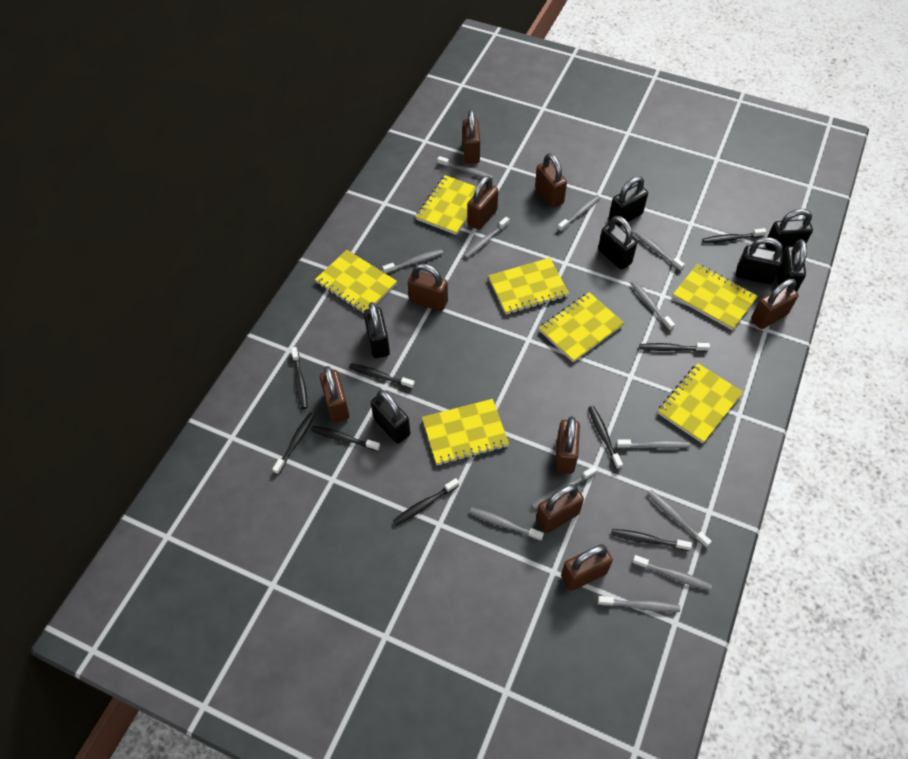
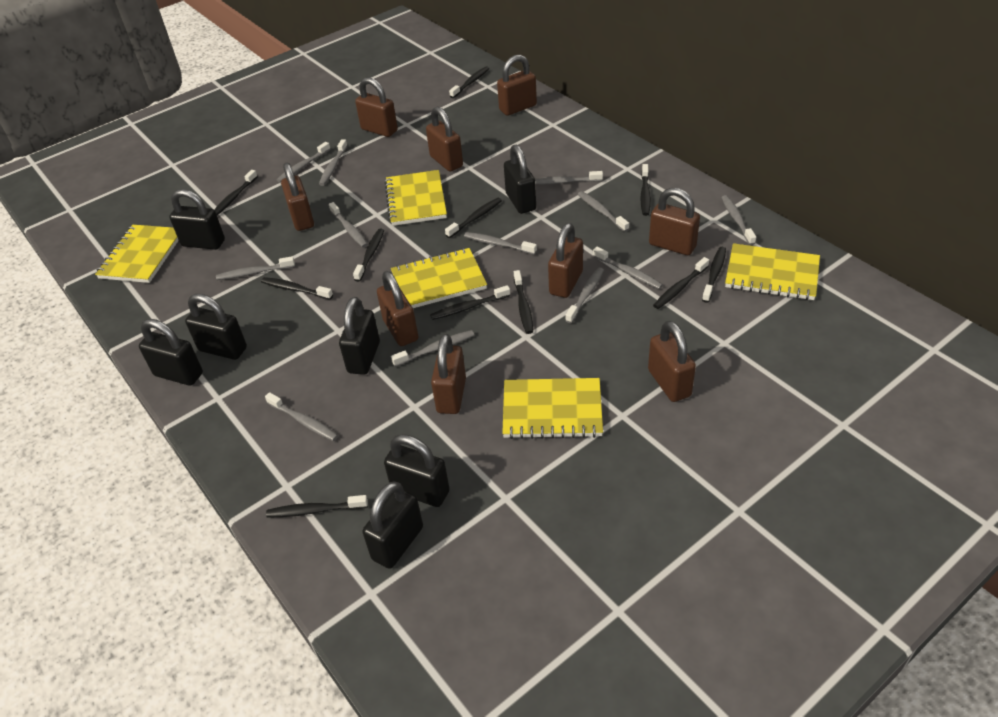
black toothbrush: [272,413,315,475] [291,347,308,409] [311,426,380,451] [349,363,415,389] [393,478,459,526] [588,406,623,469] [611,529,692,551] [639,343,710,352] [702,228,766,243] = 9 -> [214,170,258,215] [261,277,333,299] [266,495,368,517] [353,229,384,282] [430,285,510,320] [445,198,502,238] [449,66,489,98] [514,270,533,334] [640,164,651,216] [653,257,709,309] [702,247,726,303] = 11
yellow notebook: [315,250,397,313] [416,175,476,235] [422,399,509,465] [488,258,569,315] [539,292,624,363] [658,363,743,444] [673,264,758,330] = 7 -> [95,225,179,283] [385,170,447,226] [391,248,487,308] [502,378,603,439] [725,243,820,300] = 5

